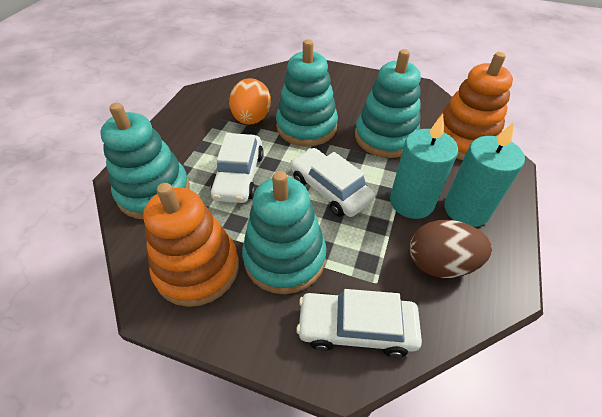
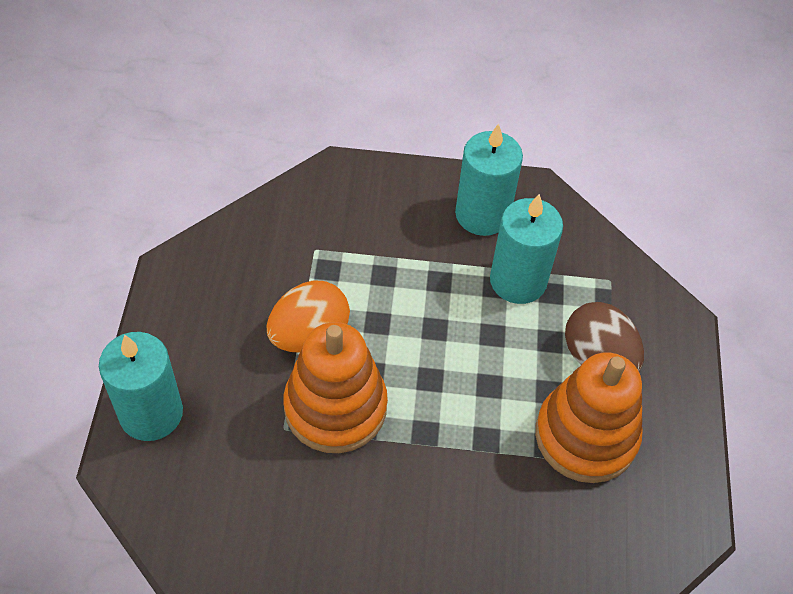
turquoise candle: [390,114,458,219] [444,122,525,227] = 2 -> [99,332,183,441] [455,123,523,236] [490,194,563,304] = 3
turquoise stacking toy: [100,103,190,219] [242,171,326,294] [276,40,338,147] [355,49,421,158] = 4 -> none = 0
white car: [211,133,263,203] [291,148,375,217] [296,289,422,358] = 3 -> none = 0

